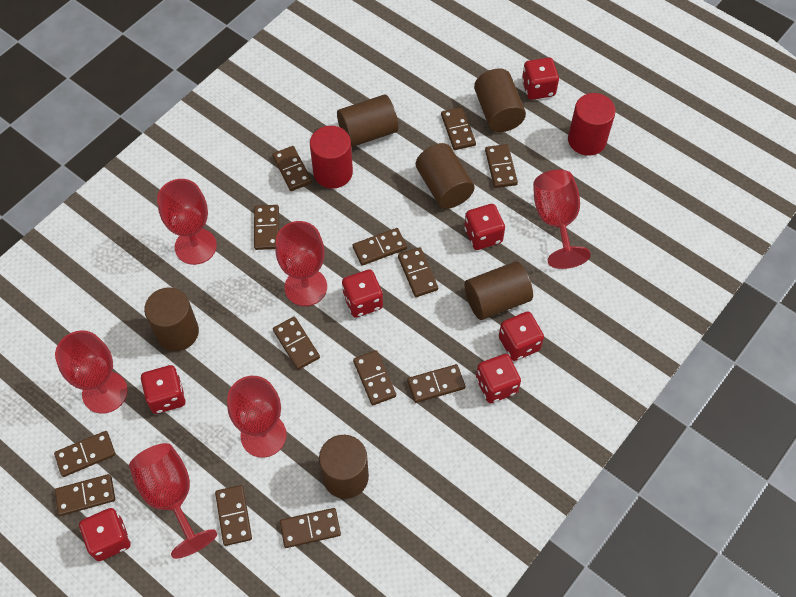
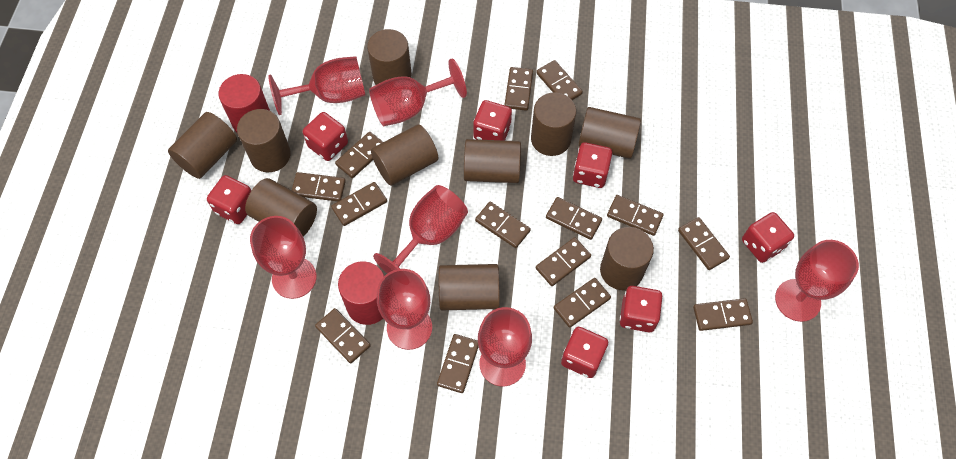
brown cylinder: [144,287,199,351] [319,435,369,499] [337,95,398,147] [416,143,475,209] [464,261,533,320] [474,68,526,132] = 6 -> [168,112,237,179] [237,109,291,172] [245,178,317,237] [367,29,412,85] [371,124,438,186] [439,264,500,310] [464,139,521,183] [531,92,576,156] [578,107,641,159] [600,227,654,290] = 10
brown domino: [54,431,115,477] [55,474,115,516] [215,485,252,546] [254,205,279,250] [272,146,312,191] [273,317,320,370] [280,508,341,548] [353,228,407,266] [353,350,396,405] [398,247,438,297] [407,364,465,403] [441,107,476,150] [485,144,518,188] = 13 -> [292,172,346,201] [315,308,371,363] [331,182,387,226] [335,132,383,178] [437,334,479,393] [475,202,531,248] [504,67,533,111] [536,60,583,100] [536,237,591,286] [546,197,602,240] [554,278,611,328] [607,195,664,236] [678,217,730,270] [693,298,753,331] = 14
red goblet: [55,330,128,414] [129,443,217,559] [157,179,217,265] [227,376,287,458] [275,221,327,306] [533,170,591,269] = 6 -> [250,216,317,299] [268,56,365,115] [369,58,467,126] [373,185,468,274] [377,269,432,350] [478,307,532,387] [775,240,859,322] = 7

